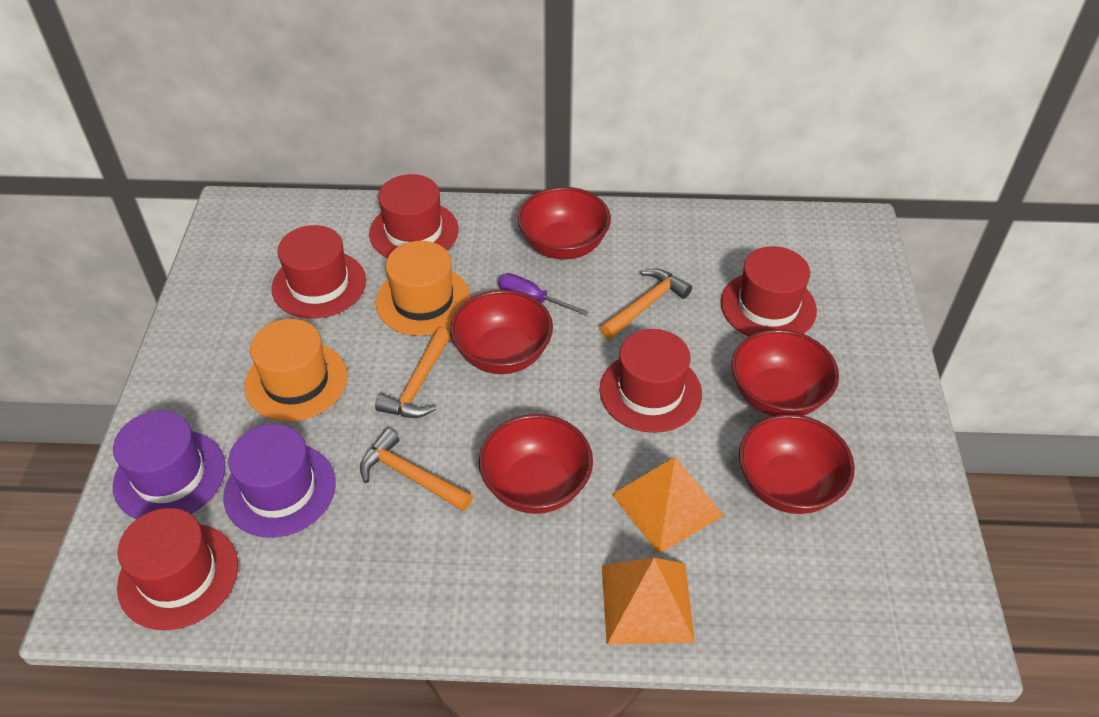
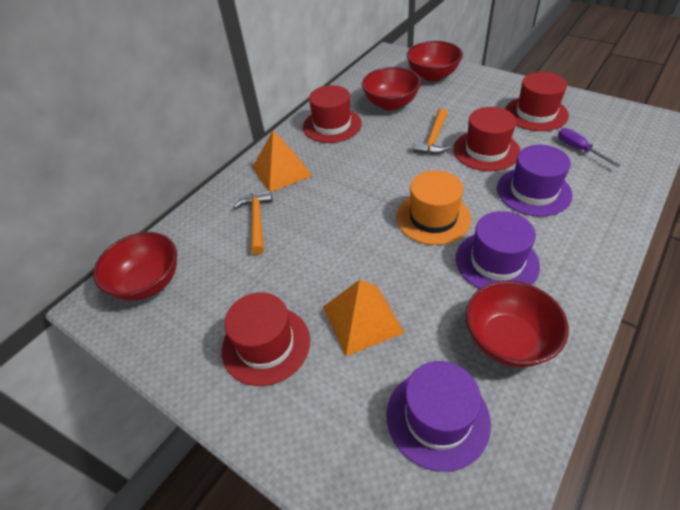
orange hammer: [360,429,473,511] [375,327,451,418] [600,269,692,339] = 3 -> [233,190,273,255] [413,108,451,154] = 2
orange hat: [244,319,347,422] [376,241,471,336] = 2 -> [396,170,471,245] = 1
purple hat: [113,411,225,519] [223,424,336,538] = 2 -> [387,361,491,472] [456,211,540,289] [497,145,573,217] = 3
red bowl: [450,290,553,374] [479,414,593,514] [518,187,611,260] [732,329,839,416] [739,414,855,514] = 5 -> [93,232,177,301] [362,67,421,111] [406,41,463,81] [466,281,569,367] = 4
red hat: [117,508,238,630] [271,225,366,319] [369,174,458,258] [599,329,702,433] [720,246,817,336] = 5 -> [222,292,310,386] [303,85,362,143] [453,107,520,171] [505,72,569,131] = 4

